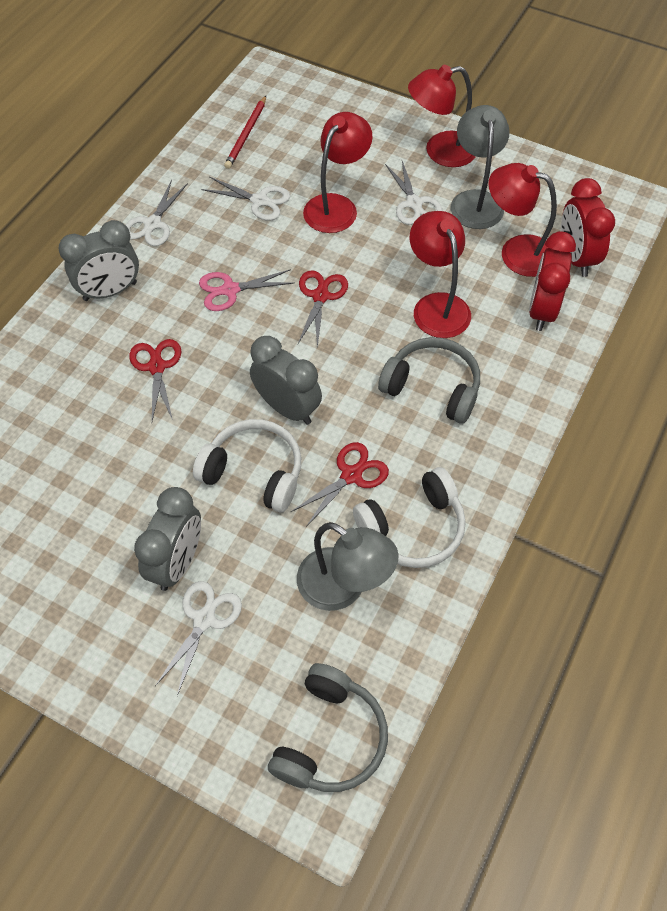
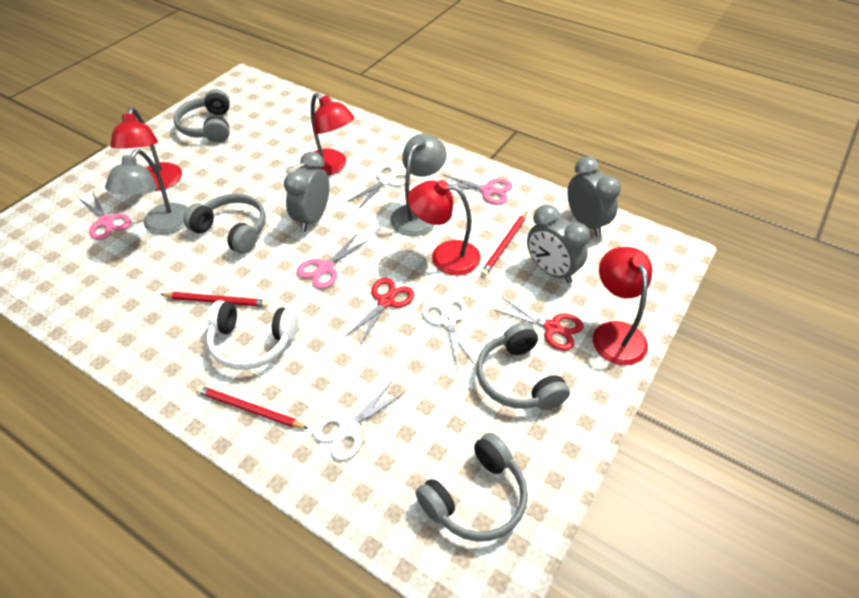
grey headphones: [268,663,388,792] [378,337,480,424] = 2 -> [173,89,230,143] [184,194,266,254] [416,433,528,542] [476,322,570,410] = 4
pink scissors: [199,269,294,311] = 1 -> [80,192,131,240] [297,233,369,289] [444,175,512,205] = 3
red clock: [529,231,576,331] [561,178,615,277] = 2 -> none = 0
red pencil: [224,96,266,169] = 1 -> [160,292,269,307] [196,385,309,429] [481,212,527,276] = 3
red scissors: [129,339,181,421] [291,442,389,527] [298,270,348,348] = 3 -> [345,278,414,345] [495,297,583,351] = 2
white headphones: [193,419,301,512] [353,467,466,568] = 2 -> [206,300,298,370] = 1
white scissors: [126,180,188,246] [155,581,242,696] [202,177,290,221] [385,161,442,225] = 4 -> [313,381,405,460] [347,163,411,209] [422,296,476,368] = 3

